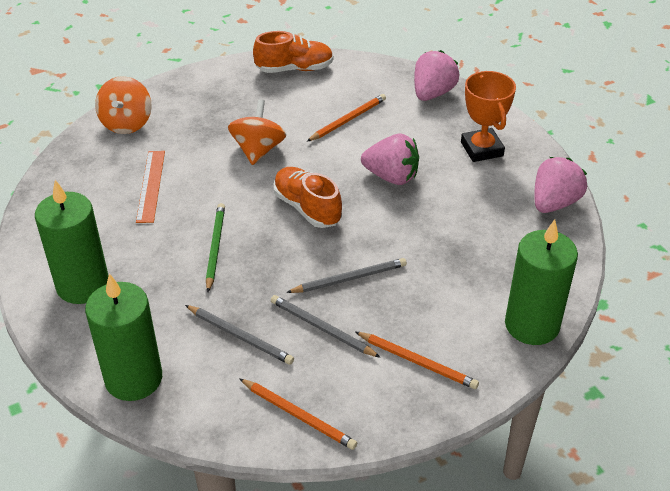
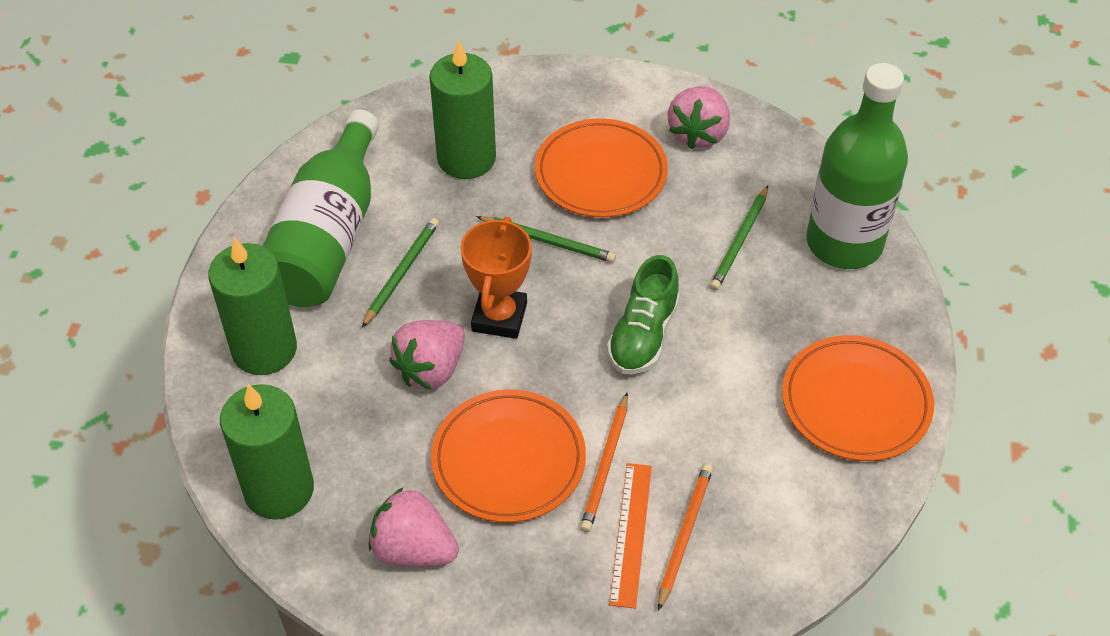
green bottle: none = 0 -> [263,109,379,307] [806,63,908,269] = 2
green pencil: [206,203,225,292] = 1 -> [362,218,439,328] [476,216,616,263] [710,186,768,291] = 3
green shoe: none = 0 -> [607,255,680,375] = 1
grey pencil: [185,305,294,365] [271,295,381,358] [286,258,407,293] = 3 -> none = 0
orange pencil: [239,378,357,450] [307,94,386,142] [356,332,479,389] = 3 -> [580,393,628,532] [658,463,713,611] = 2
orange plate: none = 0 -> [431,390,586,523] [535,118,668,217] [782,335,934,461] = 3
orange shoe: [253,31,333,73] [274,167,342,228] = 2 -> none = 0
orange spinning top: [95,76,152,134] [228,99,286,165] = 2 -> none = 0

